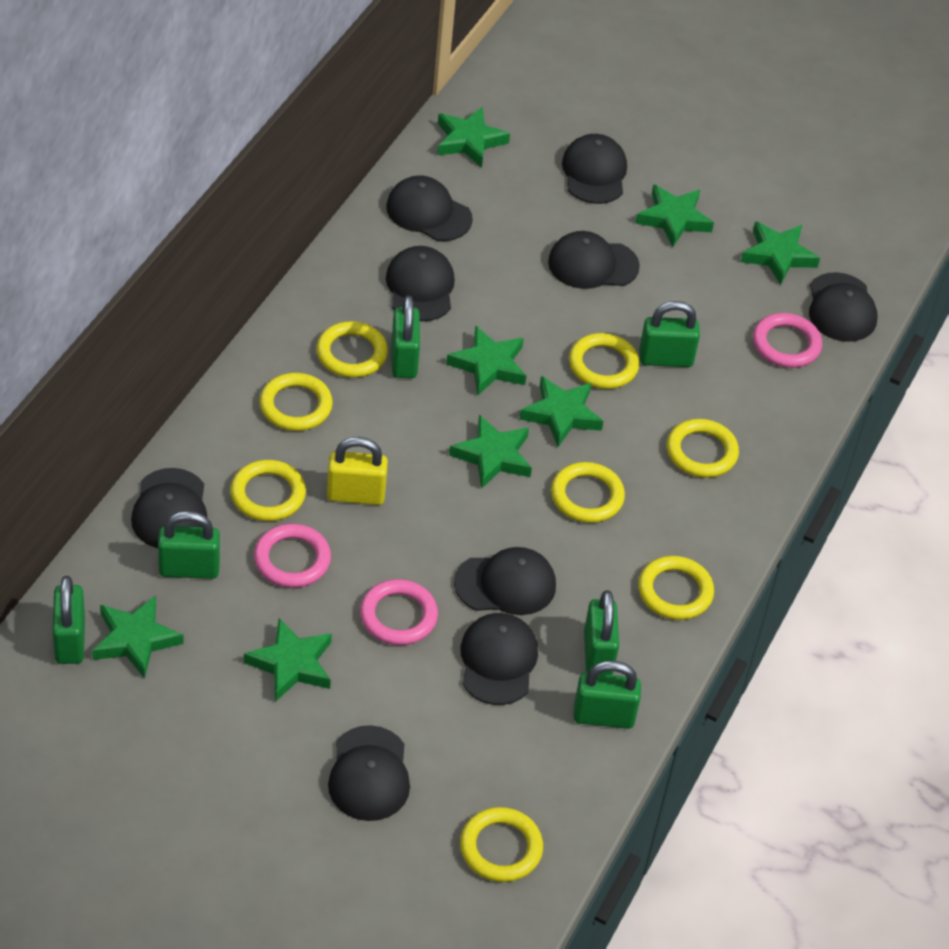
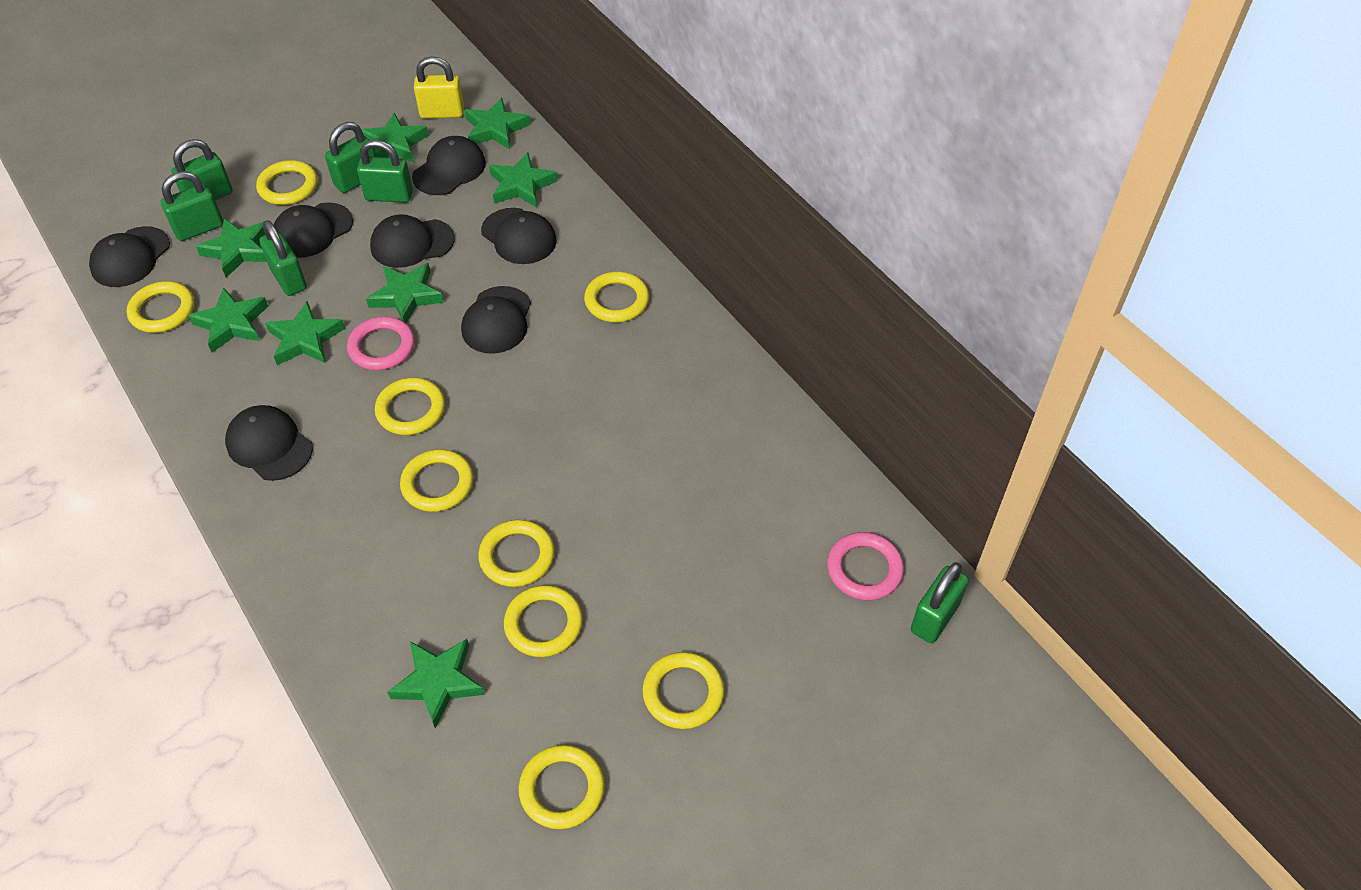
black cap: [131,468,207,548] [328,725,410,821] [386,175,473,241] [386,246,455,321] [454,547,556,615] [460,613,538,705] [548,231,640,289] [562,134,627,204] [809,272,877,342] = 9 -> [89,226,170,287] [225,405,313,481] [274,202,353,258] [370,214,455,268] [412,136,486,195] [461,286,531,354] [481,208,557,264] = 7
pink ring: [254,524,331,588] [360,579,438,645] [753,313,822,368] = 3 -> [347,317,415,370] [827,532,904,600] = 2
yellow ring: [230,460,306,521] [259,373,333,431] [316,321,388,378] [460,807,543,882] [551,462,625,523] [569,333,639,389] [638,556,714,620] [667,419,739,478] = 8 -> [127,281,195,333] [256,160,318,205] [375,378,445,435] [400,449,473,512] [478,520,555,587] [504,585,583,657] [519,745,605,829] [584,272,649,323] [643,652,724,729] = 9

